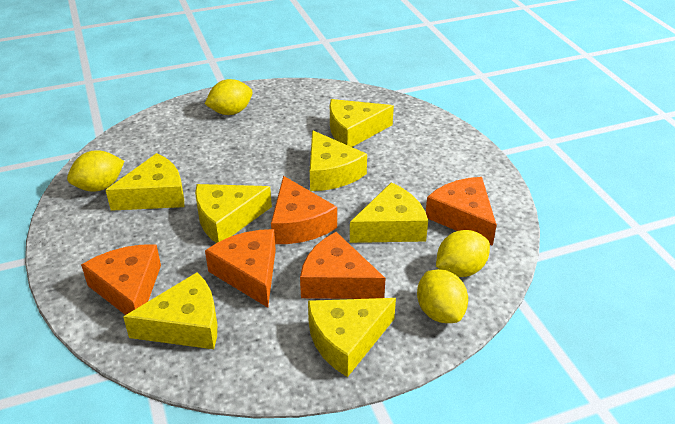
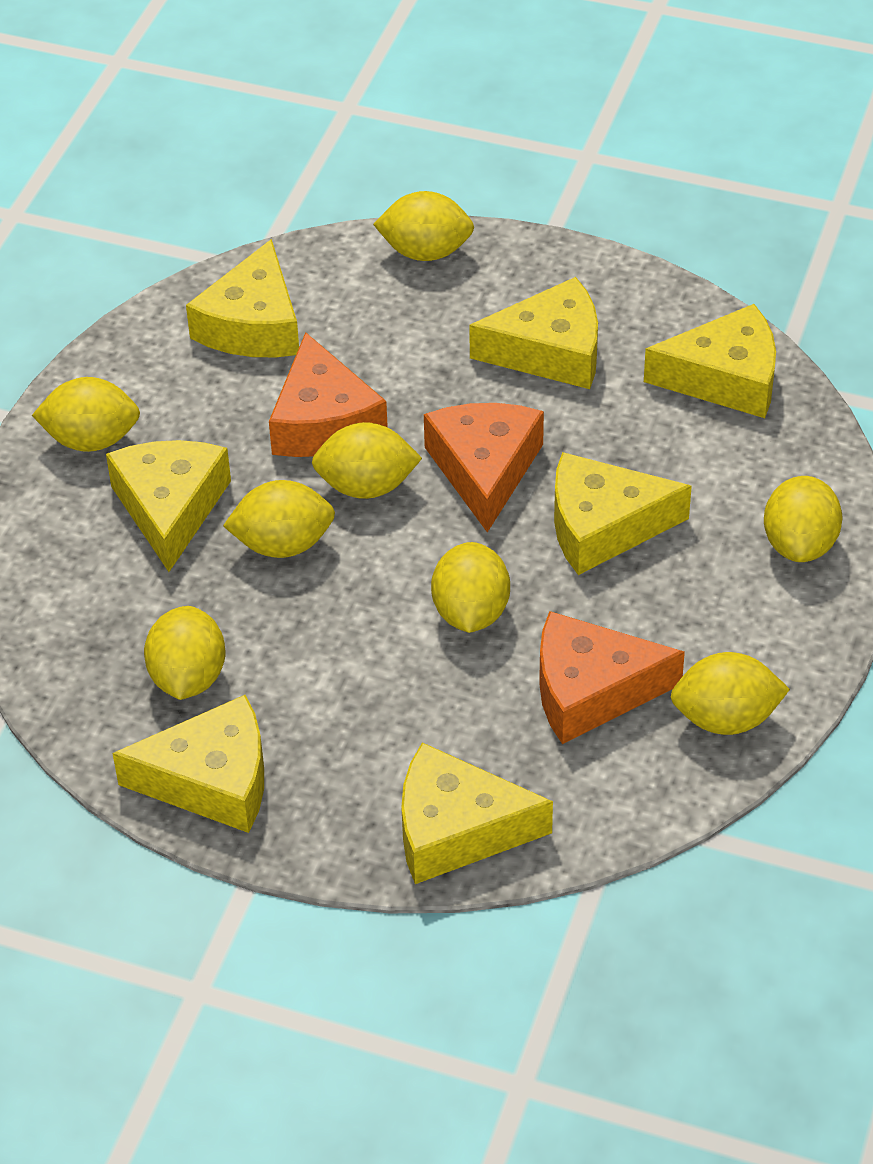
orange cheese: [81,244,161,315] [205,229,276,308] [271,176,337,244] [300,232,386,299] [426,177,497,246] = 5 -> [269,332,388,457] [424,403,544,533] [539,611,685,744] = 3
yellow lemon: [67,150,124,192] [205,79,253,115] [417,269,468,323] [436,230,490,277] = 4 -> [32,377,140,452] [144,606,225,700] [223,480,335,558] [312,422,422,499] [373,191,474,261] [431,542,510,633] [671,652,790,735] [764,476,842,562] = 8

